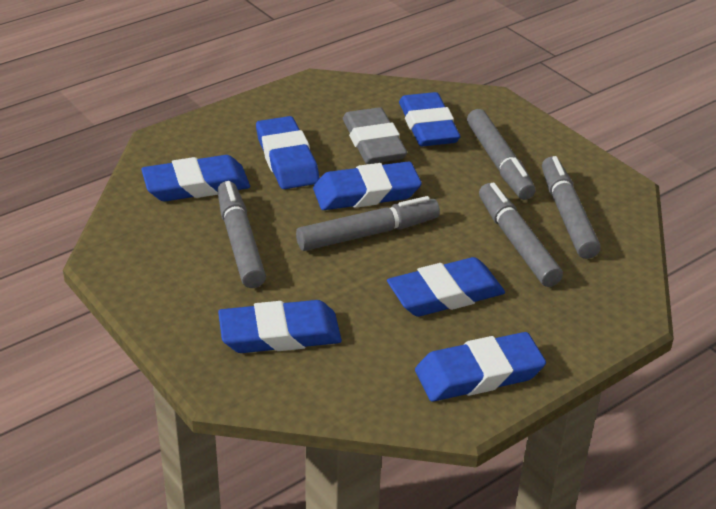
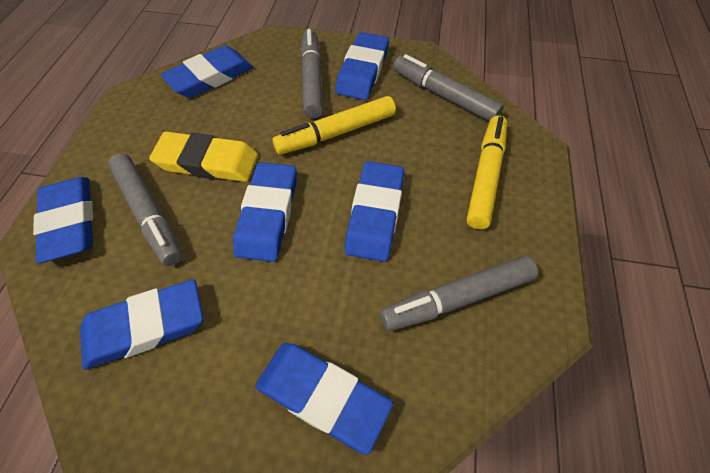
grey eraser: [343,107,407,164] = 1 -> none = 0
grey marker: [217,181,266,288] [296,196,440,251] [467,109,535,200] [479,183,563,287] [542,156,601,259] = 5 -> [108,153,183,266] [301,29,323,119] [380,256,538,331] [393,54,504,121] = 4
yellow eraser: none = 0 -> [149,132,258,182] = 1
yellow marker: none = 0 -> [272,96,396,155] [467,115,507,230] = 2

